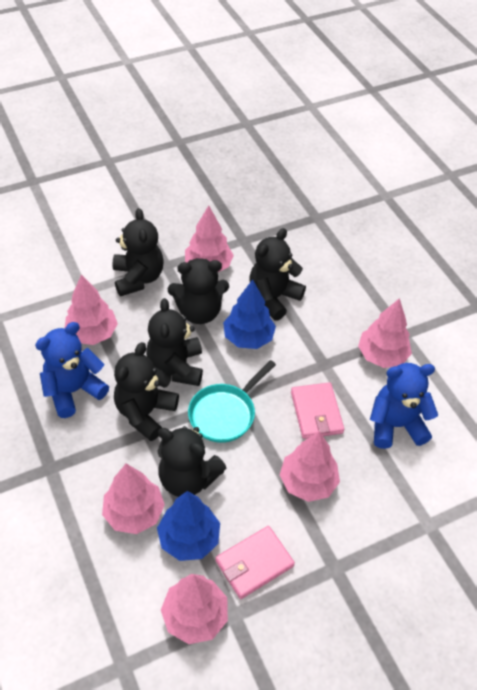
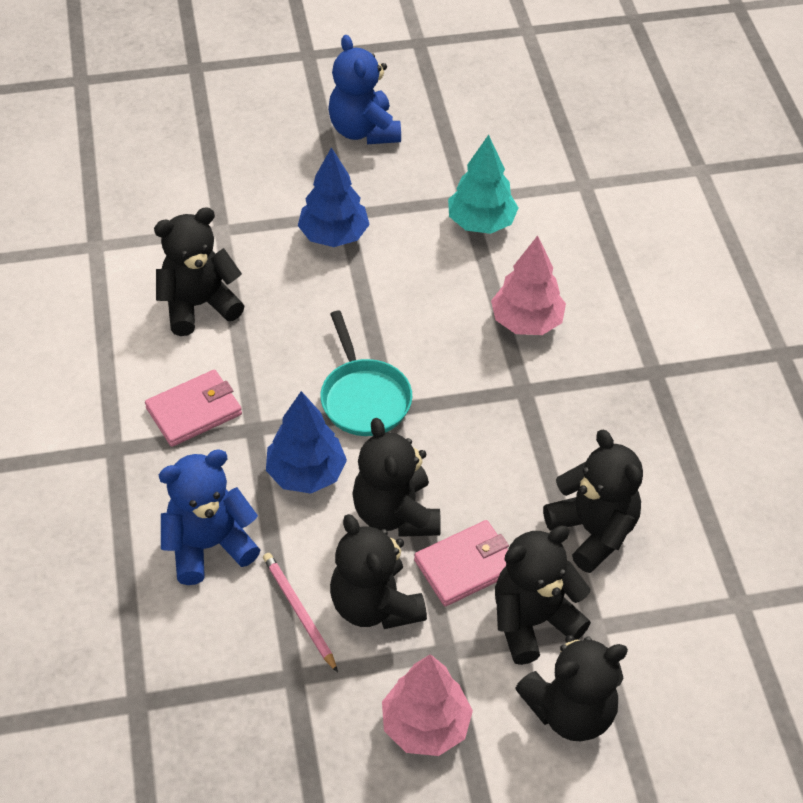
pink pencil: none = 0 -> [263,553,338,672] = 1
pink tree: [65,275,118,345] [102,464,165,534] [161,574,228,644] [185,206,234,272] [280,431,340,502] [358,298,412,368] = 6 -> [382,654,473,756] [491,235,566,335] = 2
turquoise tree: none = 0 -> [448,135,518,234] = 1

